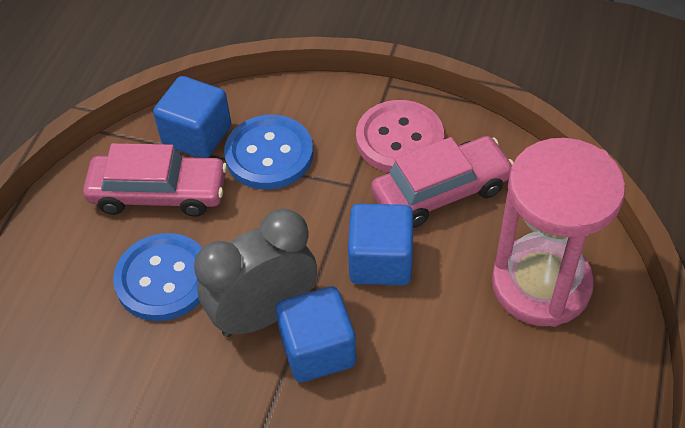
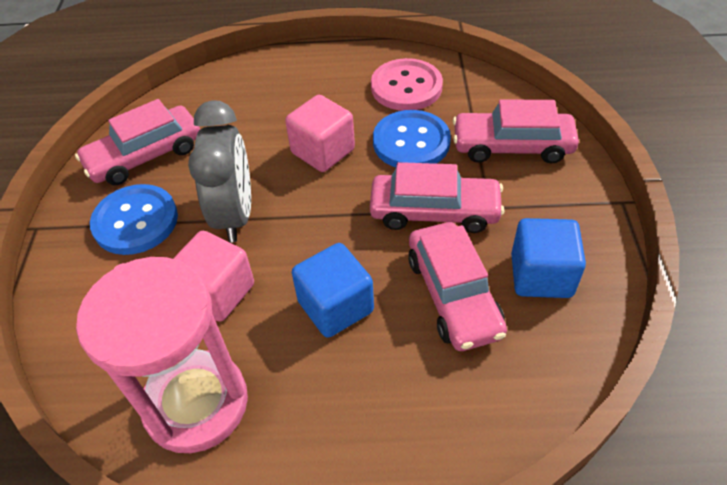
blue cube: [153,76,231,158] [276,286,356,382] [348,204,413,285] = 3 -> [292,243,374,338] [511,218,586,298] = 2
pink car: [83,143,227,217] [371,136,514,228] = 2 -> [75,99,200,185] [370,162,505,233] [408,222,507,351] [453,99,579,164] = 4
pink cube: none = 0 -> [173,231,254,322] [285,95,355,172] = 2

